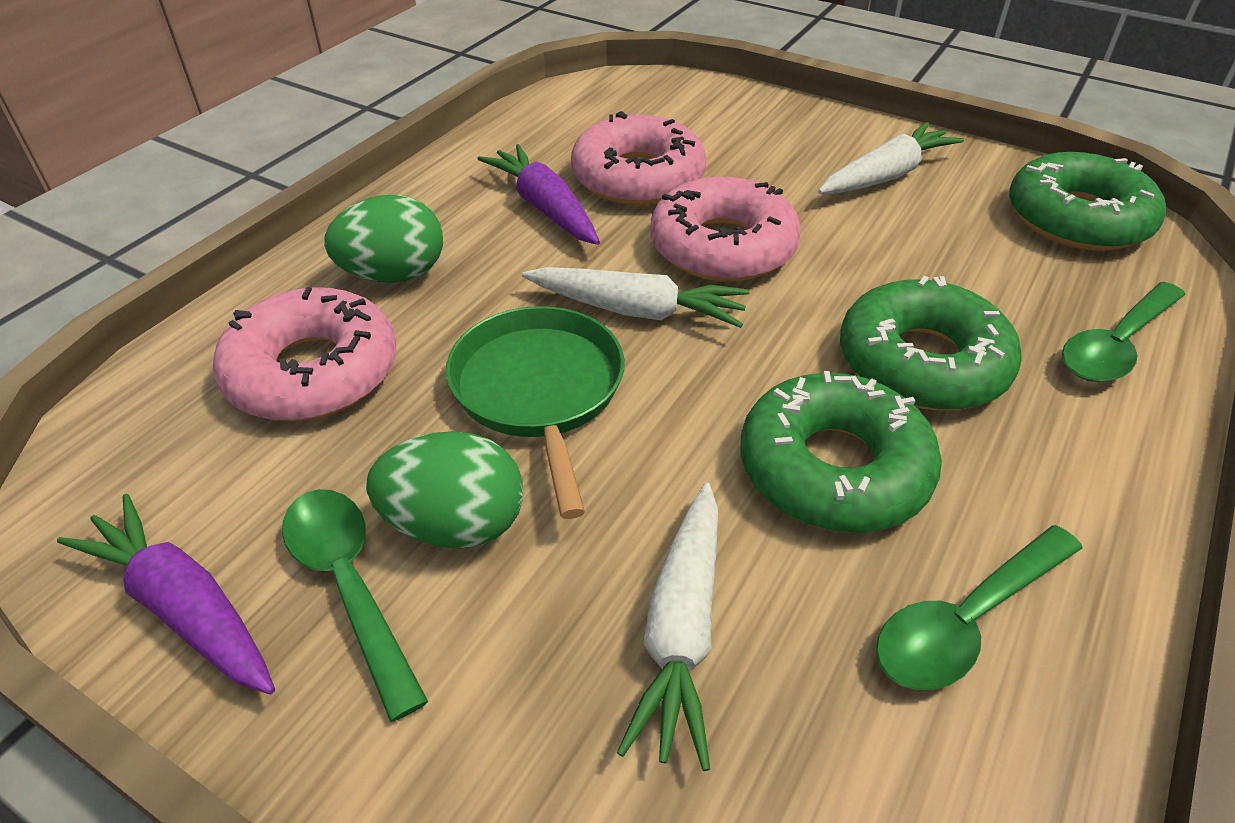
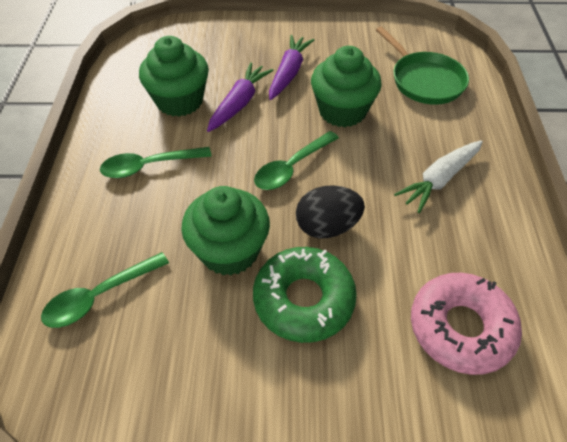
black egg: none = 0 -> [296,185,365,238] = 1
green cupcake: none = 0 -> [139,36,209,117] [181,186,270,276] [311,46,382,127] = 3
green donut: [741,371,942,533] [840,276,1022,411] [1009,152,1166,251] = 3 -> [253,247,357,343] = 1
green egg: [324,194,443,283] [366,431,524,549] = 2 -> none = 0
pink donut: [213,287,396,421] [571,111,706,205] [651,177,801,282] = 3 -> [411,273,522,375] = 1
white carrot: [522,267,750,328] [617,482,718,771] [818,122,964,194] = 3 -> [394,140,483,213] = 1

